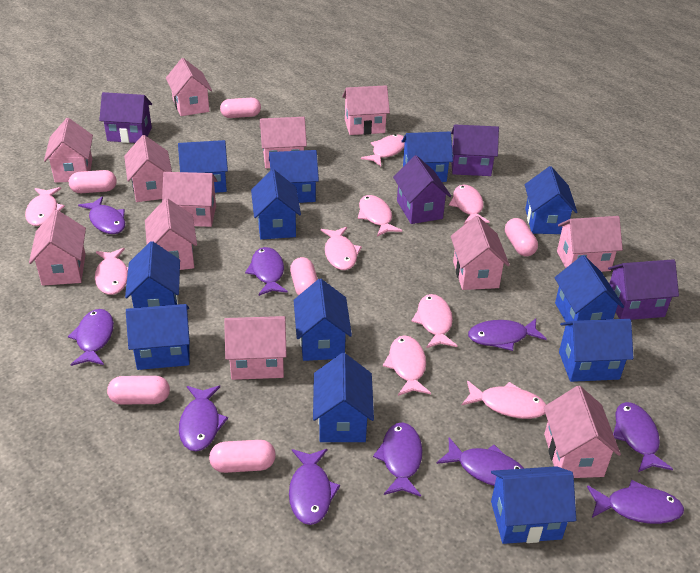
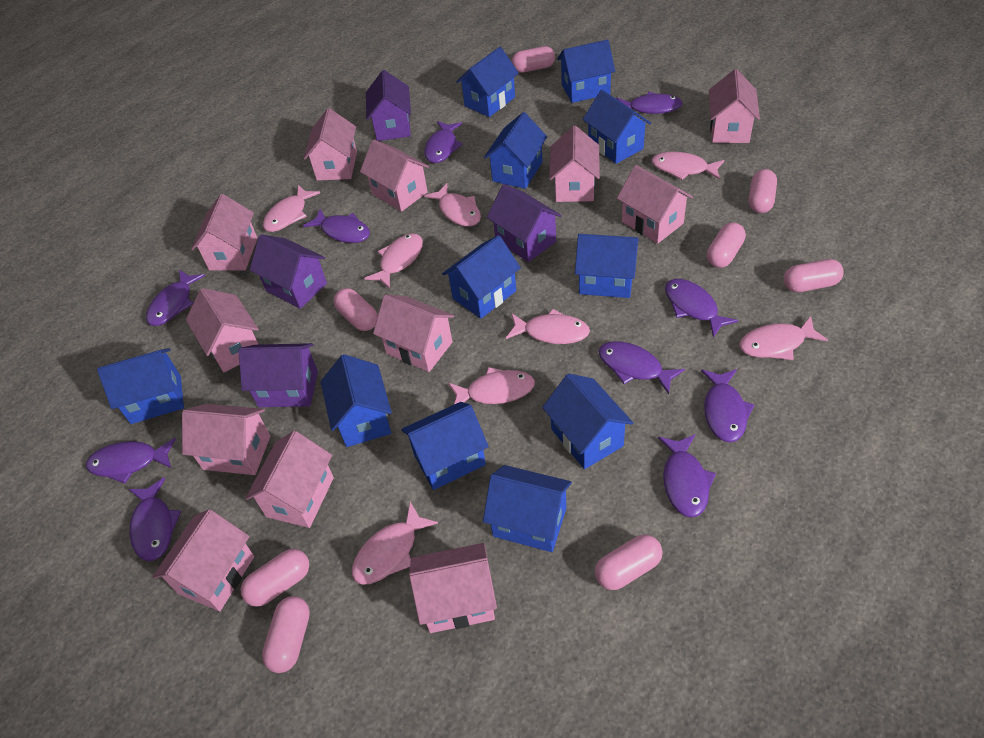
blue house: [125,241,180,308] [126,304,190,370] [178,140,228,193] [251,169,301,240] [269,150,319,203] [294,279,352,361] [313,353,374,442] [401,132,453,182] [491,466,576,544] [525,166,578,234] [555,255,624,326] [559,319,634,382] = 12 -> [97,348,184,424] [321,354,392,447] [401,402,489,490] [442,235,521,319] [456,47,519,117] [483,465,572,552] [484,112,547,189] [542,374,633,469] [557,39,615,103] [575,234,639,298] [583,90,651,164] = 11
pink capsule: [69,170,117,193] [107,376,170,404] [209,440,276,473] [220,98,261,118] [290,257,318,296] [505,218,538,256] = 6 -> [241,549,309,607] [262,596,310,673] [334,288,378,331] [511,46,555,73] [595,535,663,590] [707,222,746,268] [749,169,777,213] [784,259,844,292] = 8
pink fish: [25,187,65,226] [95,248,128,295] [321,227,362,270] [358,195,402,236] [361,134,405,166] [383,335,431,396] [411,294,457,348] [449,185,490,224] [461,380,546,419] = 9 -> [263,185,320,232] [352,502,438,585] [364,233,423,289] [424,183,481,226] [448,367,535,404] [506,309,590,344] [651,152,724,180] [739,316,828,360] = 8

